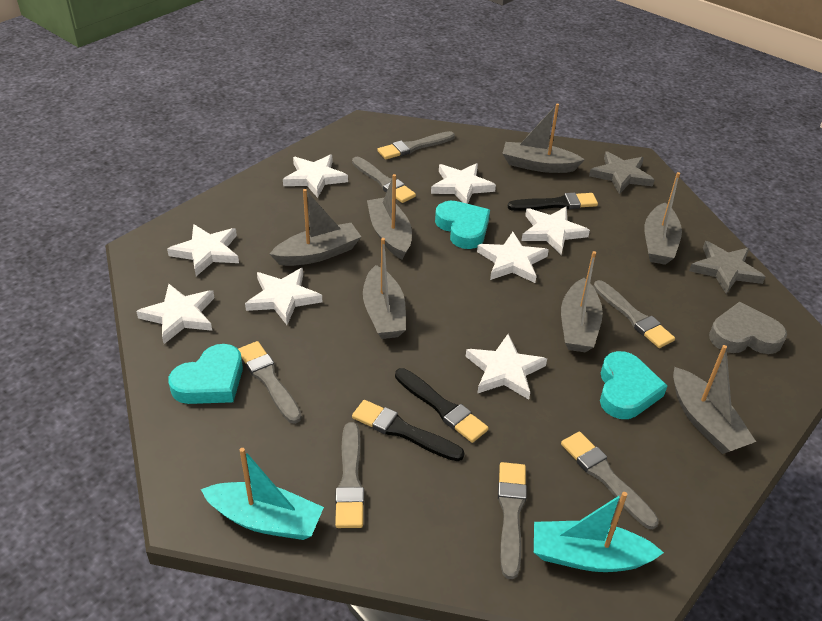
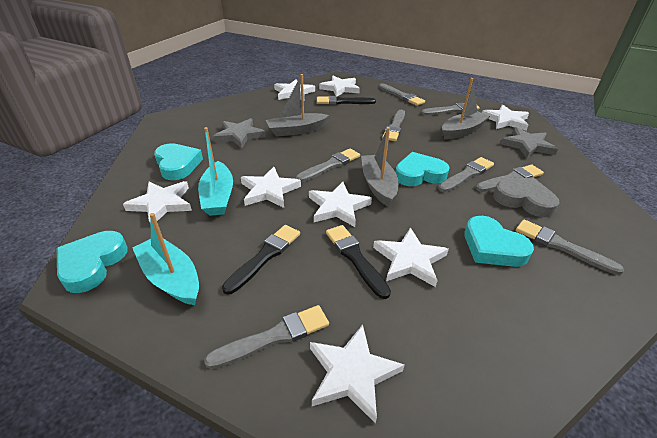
grey boat: [270,189,361,266] [363,238,406,339] [367,174,412,260] [502,104,585,173] [561,251,603,352] [644,172,682,265] [673,345,756,454] = 7 -> [266,74,329,137] [361,127,398,207] [442,78,490,139] = 3
grey brush: [238,341,302,424] [335,422,364,528] [352,157,416,203] [377,131,455,159] [498,462,527,579] [561,432,659,529] [593,280,675,348] = 7 -> [204,305,329,369] [296,148,360,182] [379,83,425,106] [382,110,405,141] [421,103,480,115] [438,157,494,192] [476,164,544,192] [516,219,624,275] = 8
turquoise heart: [169,344,243,404] [435,201,490,249] [600,351,667,419] = 3 -> [57,231,127,293] [154,143,203,180] [395,152,450,186] [464,216,534,267] = 4

